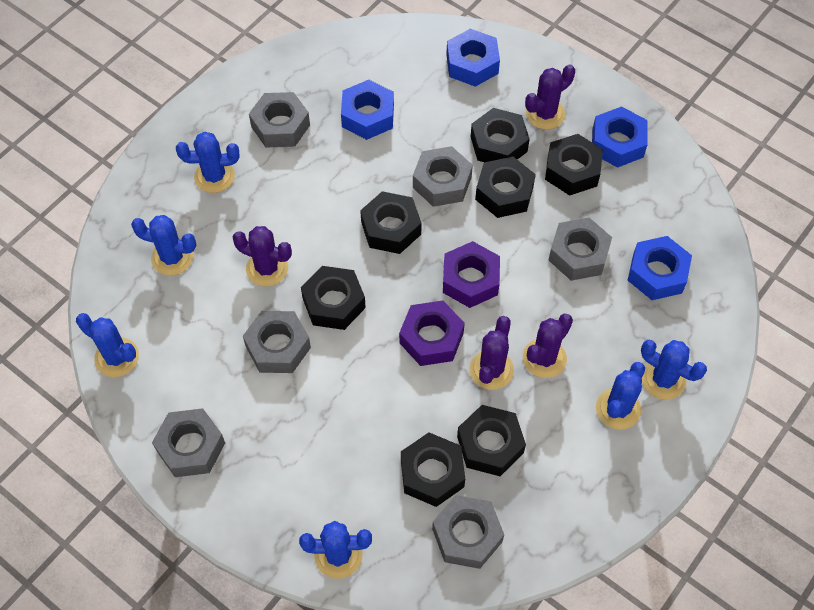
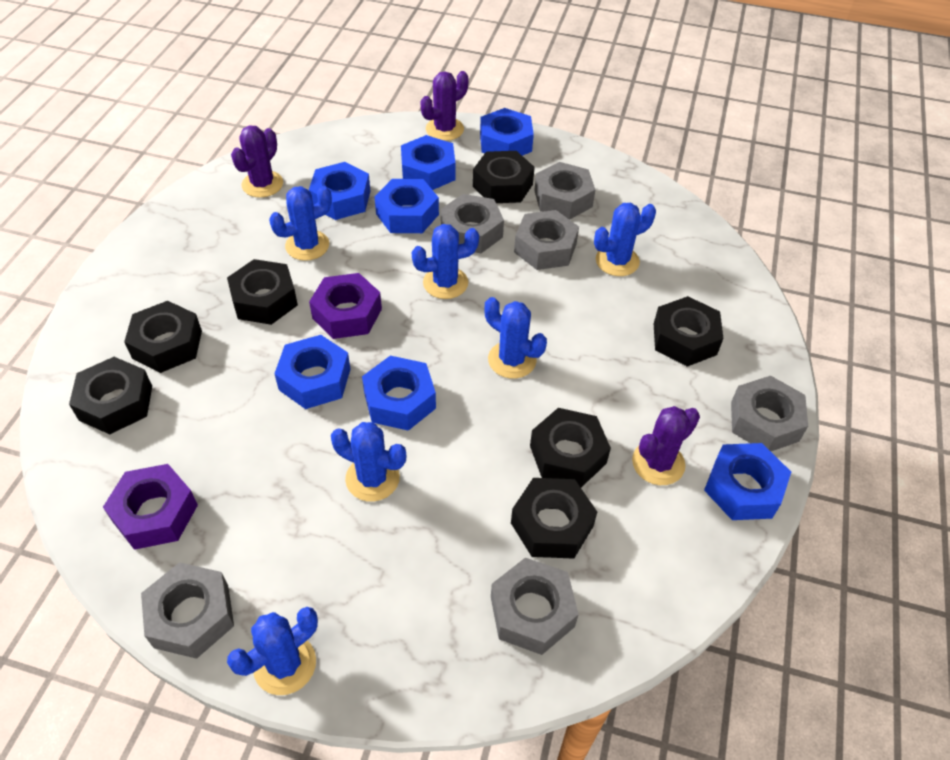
blue nut: [341,80,394,140] [446,29,500,87] [592,106,648,168] [627,236,692,300] = 4 -> [274,335,350,409] [309,162,370,220] [362,356,436,431] [375,179,439,233] [401,135,455,190] [480,108,534,156] [704,443,791,520] = 7
purple cactus: [233,226,292,286] [469,316,514,390] [523,314,573,378] [525,65,575,130] = 4 -> [231,125,283,198] [420,71,468,141] [632,406,700,485] = 3

